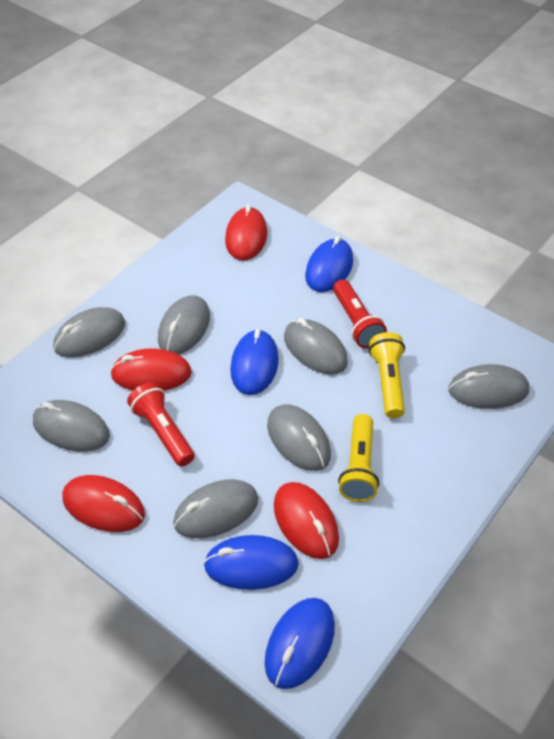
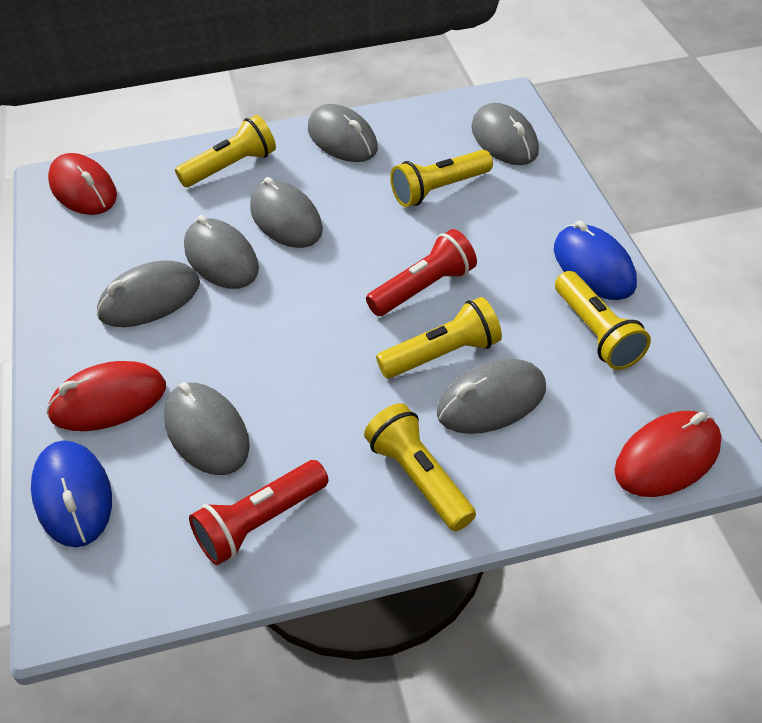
blue mouse: [203,535,299,590] [230,329,279,395] [264,598,335,689] [305,236,353,292] = 4 -> [31,441,112,547] [554,221,637,300] = 2
red mouse: [62,475,145,532] [110,348,192,391] [225,204,267,261] [274,482,339,559] = 4 -> [46,361,166,431] [48,153,117,215] [614,411,722,497] = 3
yellow flashlight: [338,414,379,502] [369,332,405,418] = 2 -> [175,115,276,187] [364,403,476,531] [376,297,502,379] [390,150,493,207] [555,271,651,370] = 5

